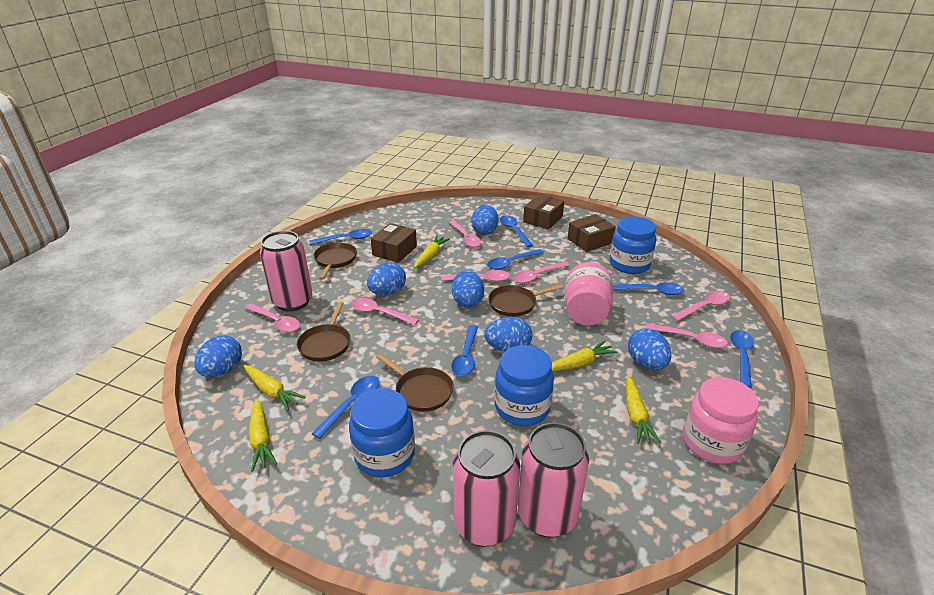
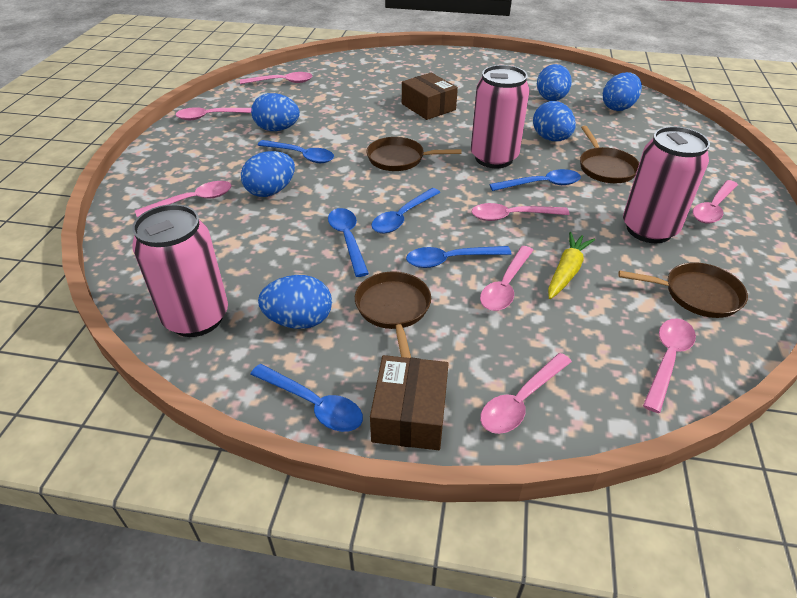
blue jar: [349,388,415,477] [495,345,554,426] [610,216,656,274] = 3 -> none = 0
blue spoon: [310,229,372,245] [312,376,380,439] [451,325,478,376] [487,249,544,270] [500,215,533,247] [613,282,684,295] [730,330,754,388] = 7 -> [250,364,363,432] [258,140,334,163] [328,208,369,277] [372,188,440,233] [406,246,512,268] [490,169,581,191] = 6
brown box: [371,223,417,263] [523,194,564,230] [568,214,616,252] = 3 -> [370,355,449,450] [402,73,458,120] = 2
pink jar: [565,262,613,325] [683,377,759,464] = 2 -> none = 0
pink spoon: [245,303,300,332] [351,298,419,325] [441,270,510,282] [449,220,482,247] [513,261,570,283] [645,323,728,348] [671,291,730,321] = 7 -> [135,181,232,218] [175,107,252,120] [240,72,312,84] [472,203,569,221] [480,246,533,311] [480,353,572,434] [643,319,696,413] [693,180,738,224] = 8
yellow carrot: [244,365,305,410] [249,399,277,472] [414,236,450,268] [552,341,617,371] [626,376,661,444] = 5 -> [548,232,595,299] = 1

